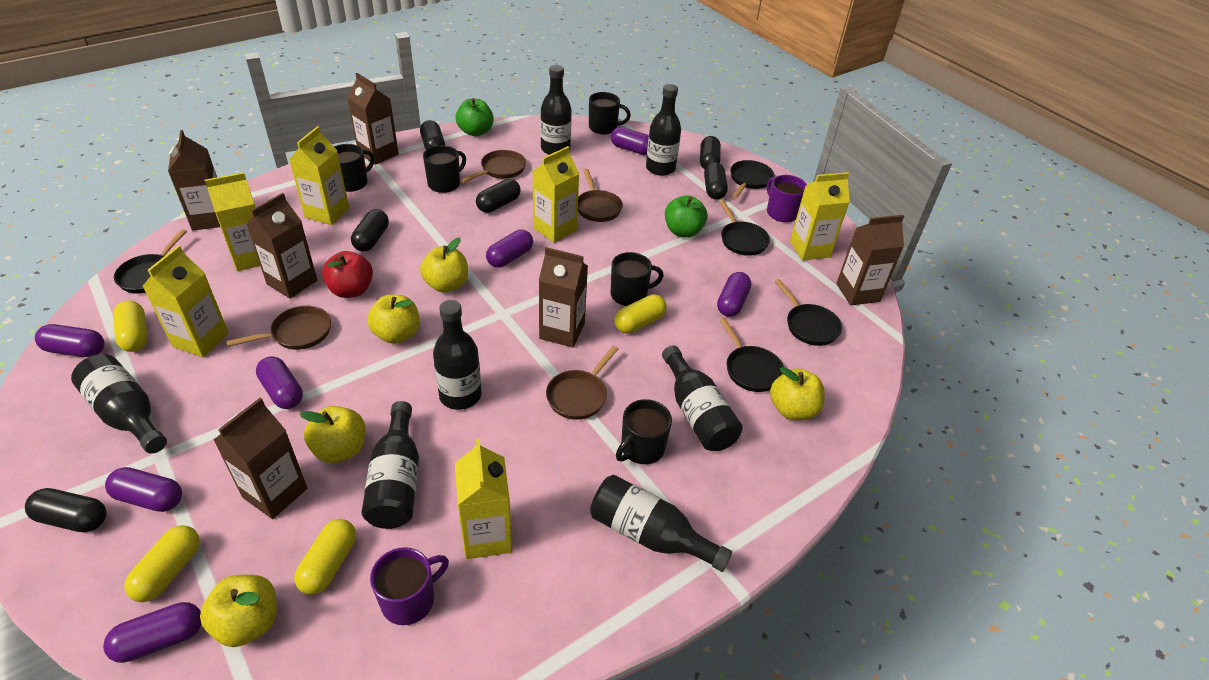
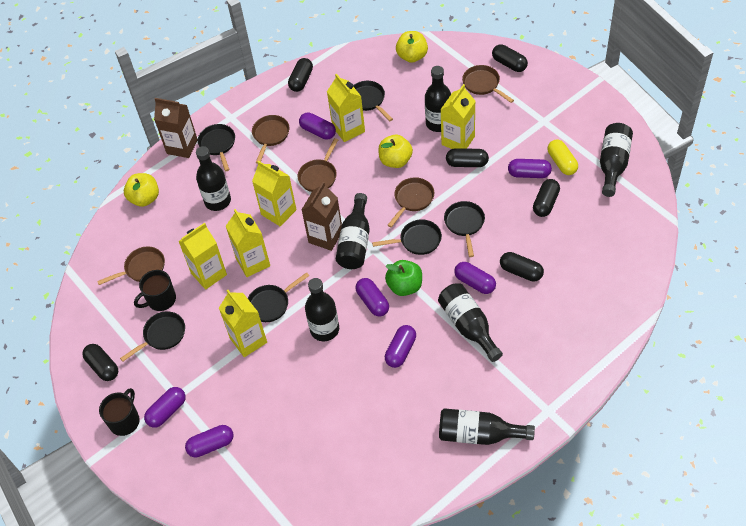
black mug: [334,144,375,192] [423,145,466,193] [589,92,631,134] [611,252,664,306] [616,399,672,464] = 5 -> [99,388,140,436] [134,270,176,311] = 2
black pan: [114,229,187,294] [719,199,770,256] [719,317,784,392] [730,160,774,198] [774,279,842,346] = 5 -> [120,311,185,362] [198,124,235,171] [248,272,309,322] [353,81,393,121] [372,219,442,255] [444,201,485,257] = 6
brown carton: [168,130,220,230] [213,398,307,519] [246,193,317,298] [347,73,399,165] [539,247,588,348] [836,215,904,305] = 6 -> [154,98,198,158] [301,182,342,251] = 2
brown pan: [226,306,331,350] [461,150,526,183] [546,346,618,420] [578,169,623,222] = 4 -> [97,246,165,285] [252,115,289,164] [298,138,338,192] [388,177,434,227] [462,65,514,103] = 5
green apple: [456,98,494,136] [665,195,707,238] = 2 -> [385,260,422,296] = 1
purple mug: [370,547,449,625] [767,175,807,222] = 2 -> none = 0
red apple: [322,251,373,298] = 1 -> none = 0
yellow apple: [200,575,277,647] [300,406,365,463] [367,294,420,344] [420,238,468,292] [770,367,825,420] = 5 -> [124,173,159,207] [378,135,413,168] [396,31,428,63] = 3
yellow capsule: [113,301,148,352] [124,525,200,602] [294,519,356,595] [614,294,667,333] = 4 -> [548,140,578,175] = 1

